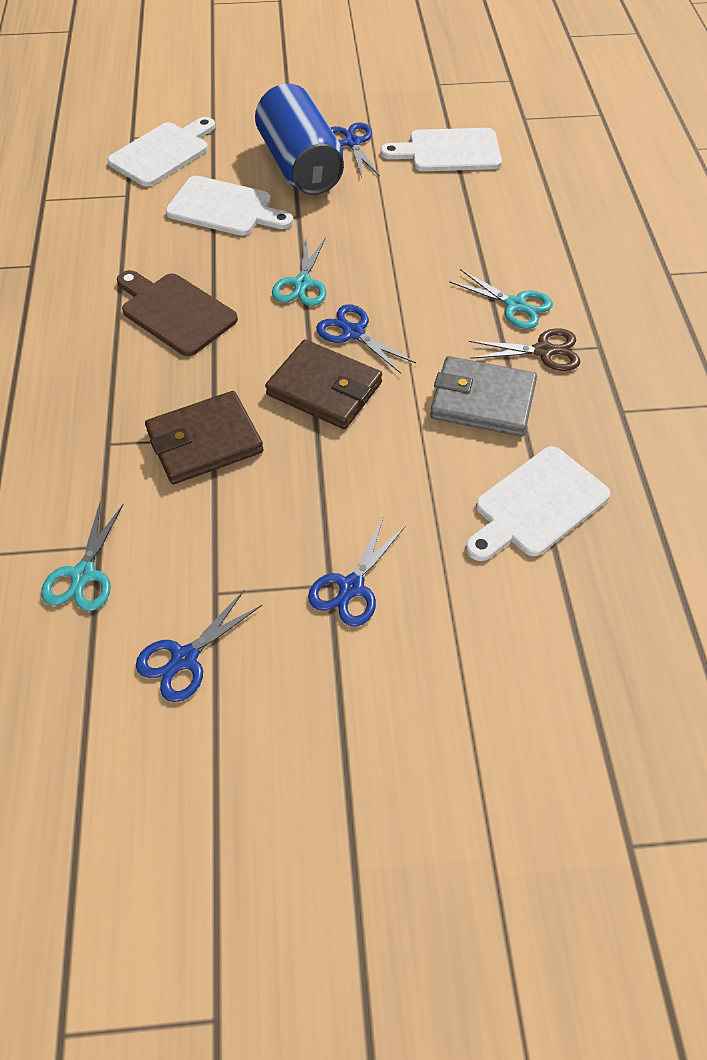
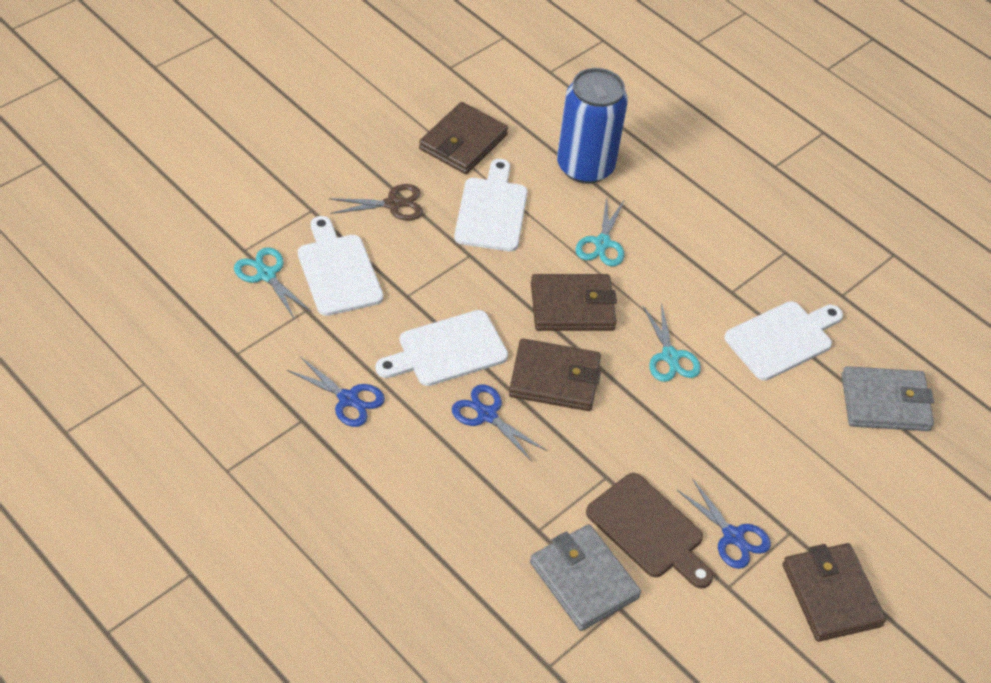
blue scissors: [136,590,262,702] [308,518,406,627] [316,304,416,374] [331,122,380,178] = 4 -> [287,357,385,427] [452,384,546,462] [677,478,771,569] = 3
brown wallet: [145,391,263,484] [265,339,382,429] = 2 -> [419,102,508,174] [509,338,601,411] [531,274,617,331] [783,543,886,642] = 4
grey wallet: [430,356,537,437] = 1 -> [530,524,641,631] [841,366,934,431] = 2

